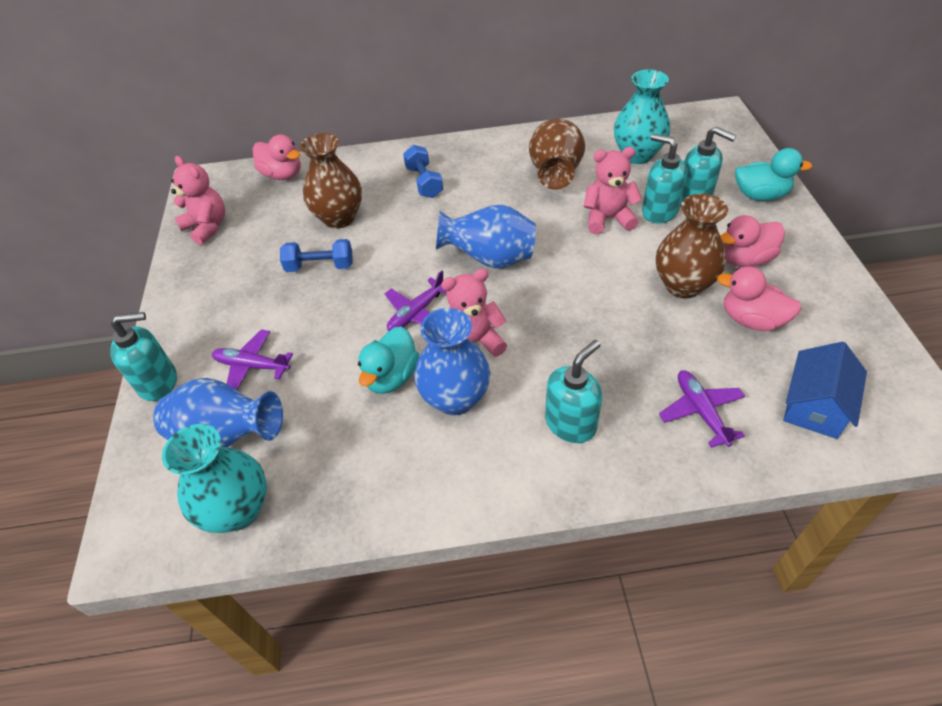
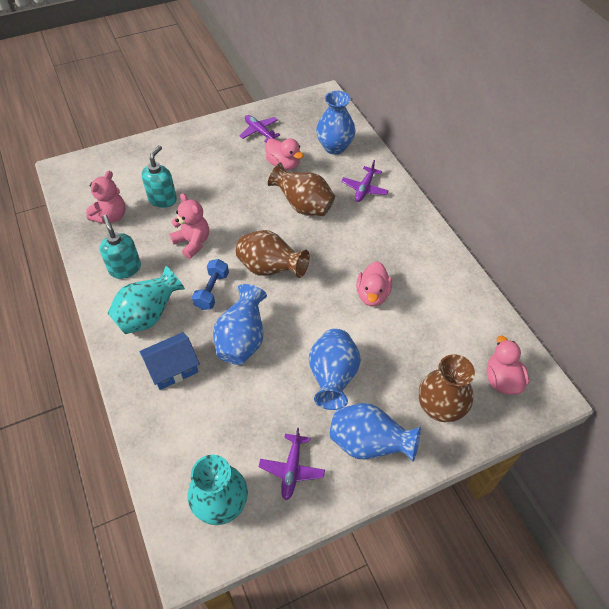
blue dumbbell: [280,239,353,272] [403,145,443,198] = 2 -> [192,259,229,310] = 1
blue vase: [153,378,283,447] [414,308,490,415] [436,205,536,269] = 3 -> [213,284,267,365] [309,329,361,410] [316,91,356,155] [330,403,421,462] = 4
pink teddy bear: [171,156,225,245] [441,269,507,356] [583,147,642,234] = 3 -> [86,171,126,224] [170,193,209,259] = 2
turquoise duck: [358,326,419,394] [735,148,812,201] = 2 -> none = 0
turquoise soap dispenser: [111,312,177,401] [545,340,602,443] [642,134,688,224] [680,126,737,206] = 4 -> [100,215,141,279] [141,145,177,208] = 2

